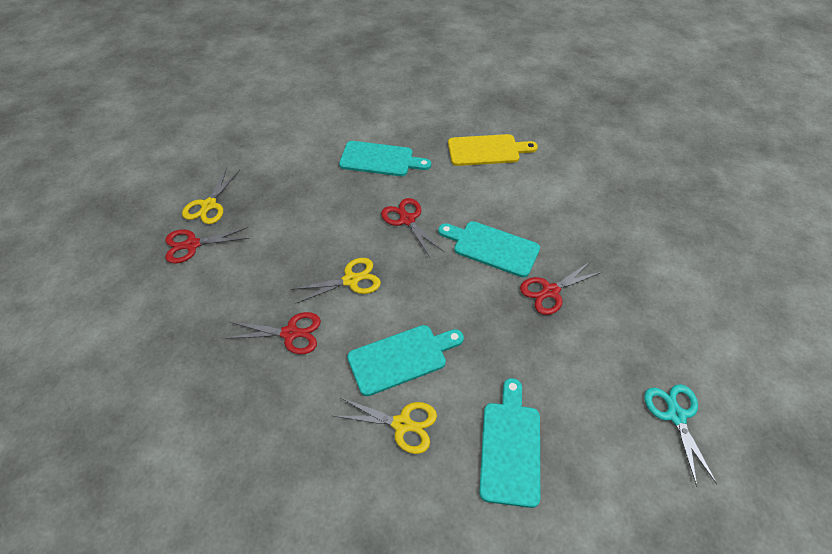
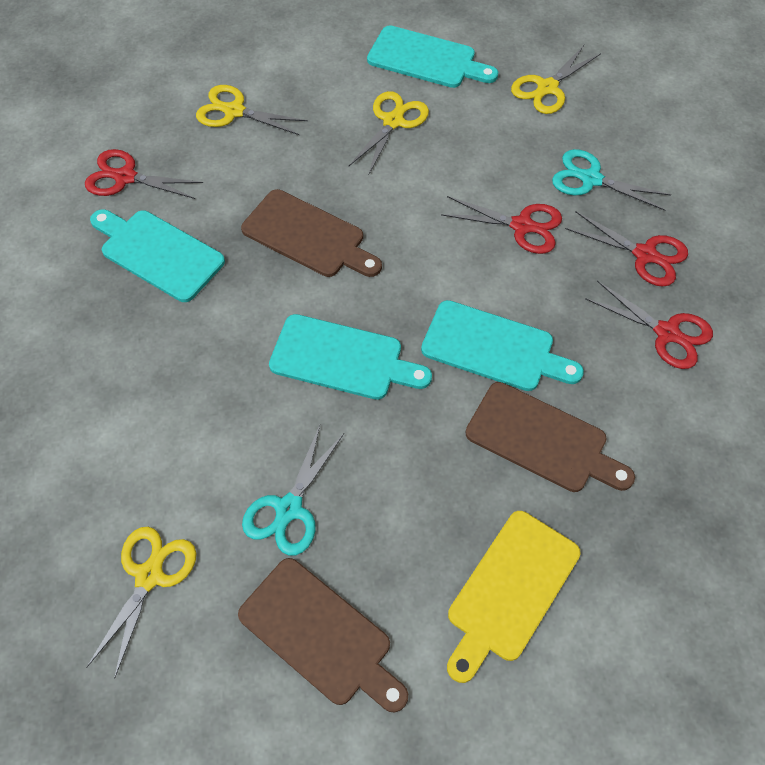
brown cutting board: none = 0 -> [238,558,408,713] [241,189,382,277] [465,382,635,492] = 3
turquoise scissors: [644,384,717,487] = 1 -> [242,425,344,556] [552,149,671,211] = 2
yellow scissors: [182,168,240,224] [291,258,381,304] [334,397,437,454] = 3 -> [86,527,196,679] [196,85,308,135] [348,91,429,176] [511,45,601,114] = 4

